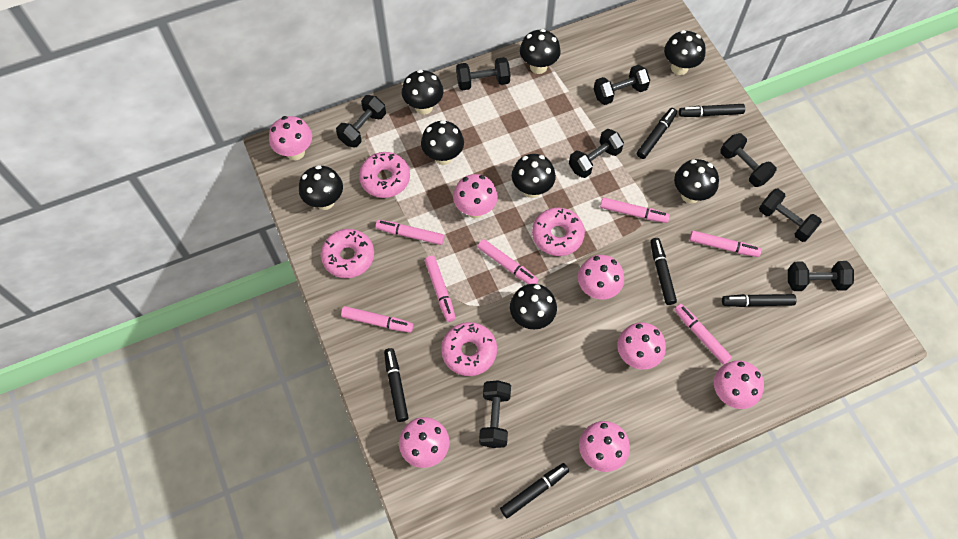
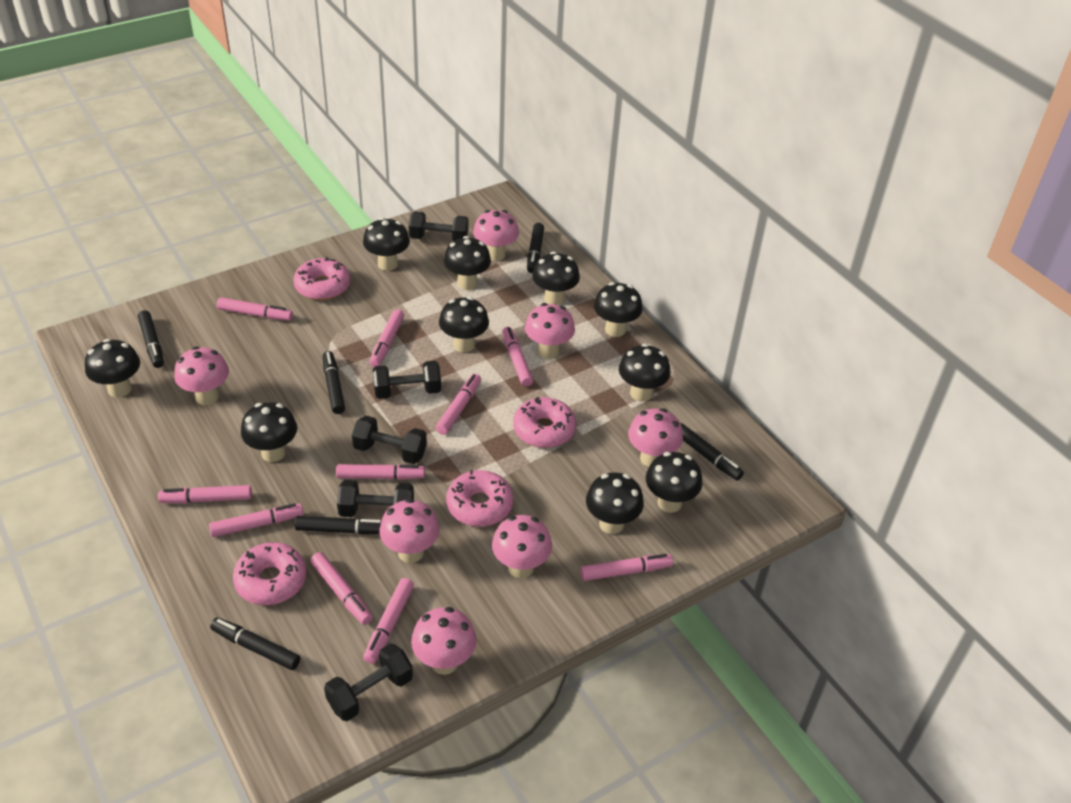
black dumbbell: [336,95,386,147] [456,57,510,90] [479,380,511,448] [569,129,624,178] [594,65,650,105] [720,133,776,187] [759,189,822,242] [788,261,854,291] = 8 -> [324,643,413,721] [337,480,414,517] [352,416,427,464] [373,361,441,399] [409,211,468,241] = 5
black mushroom: [299,165,343,210] [402,70,443,115] [421,120,464,165] [510,284,557,329] [512,154,556,198] [520,29,561,74] [664,30,706,75] [674,159,719,203] = 8 -> [85,339,140,398] [241,402,297,462] [363,218,410,271] [439,297,489,353] [444,236,491,290] [532,252,580,305] [586,472,644,534] [594,282,643,337] [619,344,670,401] [646,452,703,513] = 10
pink marker: [341,306,413,333] [376,220,444,245] [425,256,456,322] [478,239,538,284] [600,198,670,223] [674,304,732,365] [689,231,761,257] = 7 -> [158,485,252,504] [209,503,303,537] [217,297,293,321] [310,552,373,625] [336,464,425,480] [363,578,414,664] [369,309,404,367] [436,374,481,435] [502,327,533,387] [580,554,673,581] = 10

